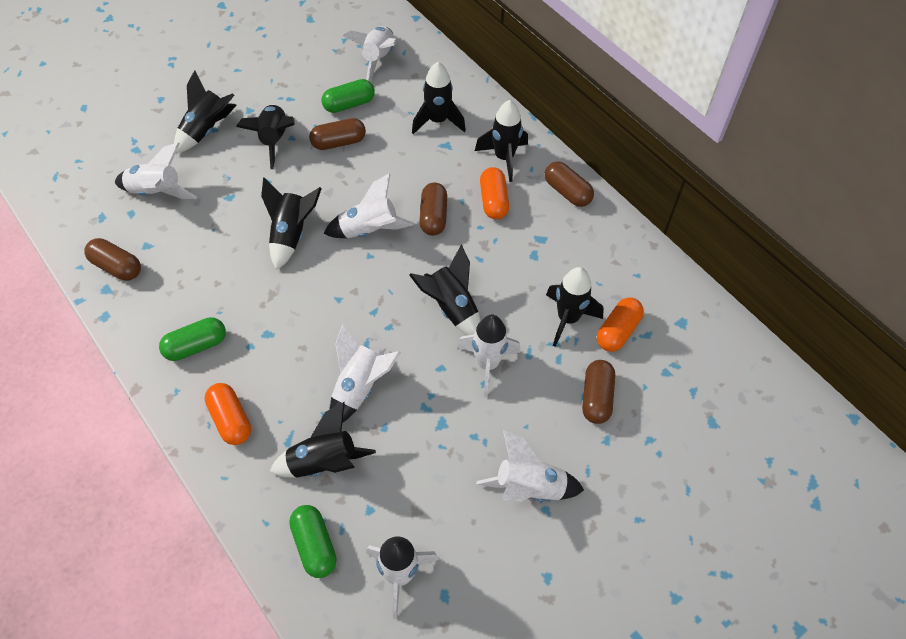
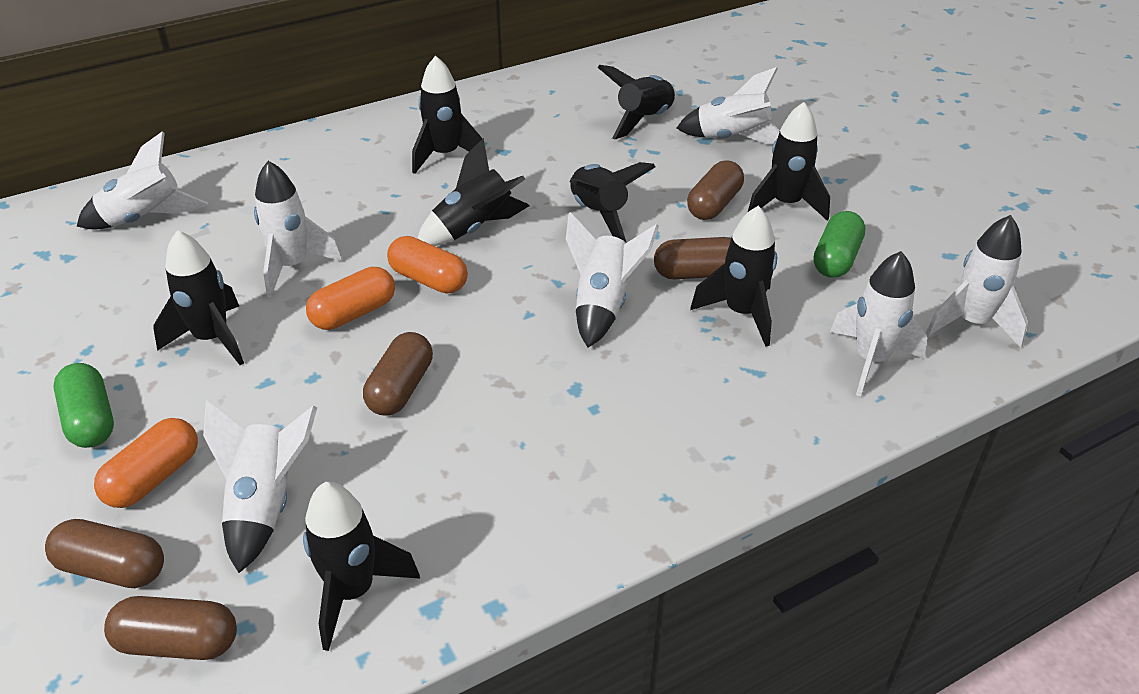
green capsule: [159,317,226,361] [289,505,337,578] [321,79,375,113] = 3 -> [53,363,114,448] [814,211,865,278] = 2

